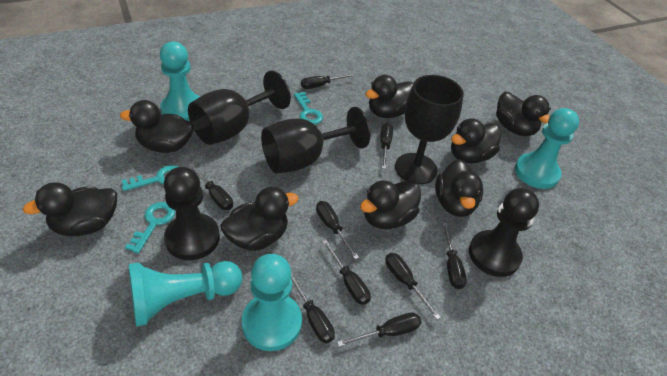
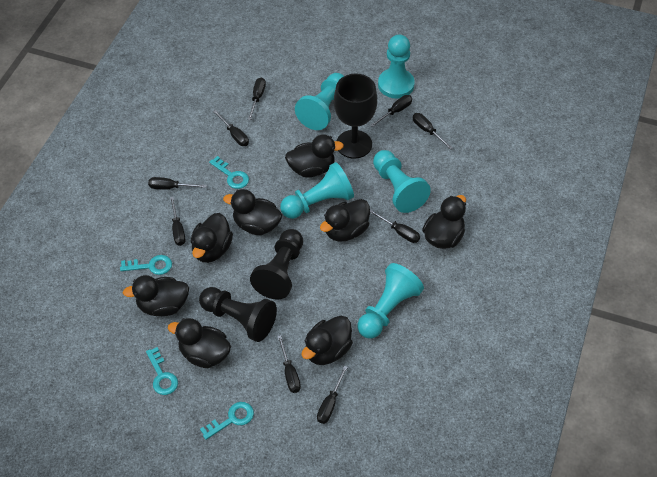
black goblet: [188,70,291,145] [261,107,370,174] [395,75,464,184] = 3 -> [334,74,377,159] = 1
turquoise key: [122,165,179,191] [125,202,175,254] [294,92,323,125] = 3 -> [120,255,172,275] [146,347,178,395] [200,402,254,440] [209,156,249,189] = 4
turquoise pawn: [128,261,242,327] [160,42,200,121] [242,254,302,351] [515,108,579,189] = 4 -> [280,162,354,219] [295,73,344,130] [358,263,424,339] [373,150,431,213] [378,35,415,99] = 5

